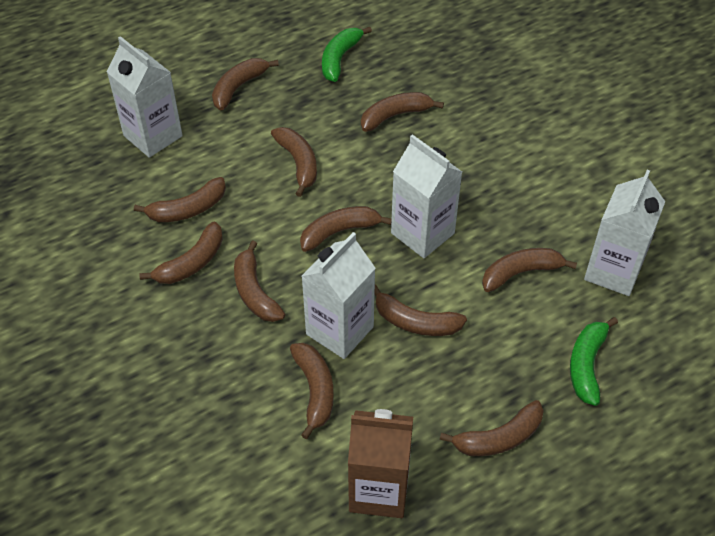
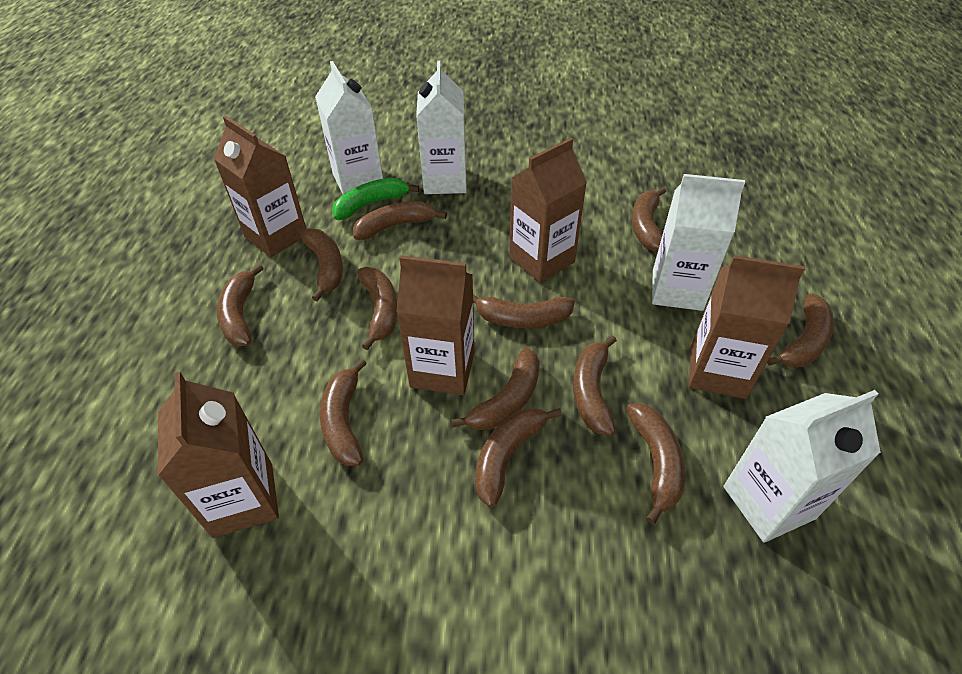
brown banana: [134,177,226,222] [139,221,223,284] [212,58,279,110] [234,240,285,322] [271,127,317,197] [290,343,334,439] [300,206,392,252] [361,92,444,132] [375,285,467,336] [440,400,544,456] [482,248,577,292] = 11 -> [217,264,263,346] [300,228,343,302] [320,359,367,466] [353,201,447,240] [357,267,398,350] [451,348,540,430] [473,294,575,328] [475,408,562,507] [573,335,617,436] [626,404,685,524] [632,187,666,252] [767,294,834,367] = 12
brown carton: [348,409,413,518] = 1 -> [158,372,279,538] [213,116,306,257] [396,255,475,395] [509,138,587,283] [689,255,805,399] = 5
green banana: [322,27,372,82] [570,317,618,406] = 2 -> [332,178,419,220] = 1

